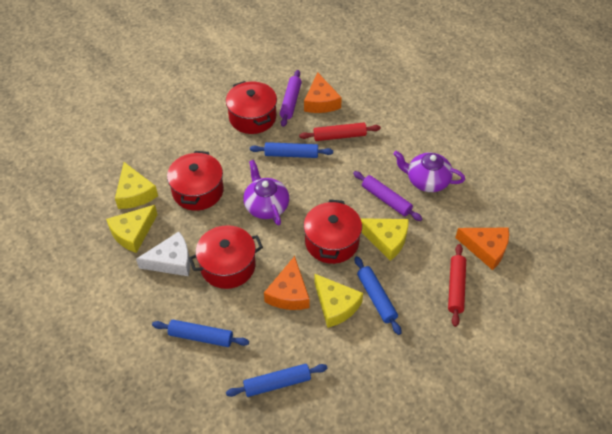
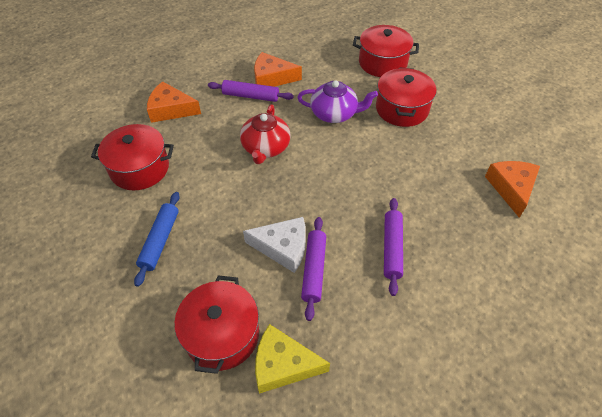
blue rolling pin: [152,320,249,347] [226,364,327,397] [250,142,333,158] [355,256,402,335] = 4 -> [134,192,180,287] = 1
purple rolling pin: [280,70,301,127] [353,171,422,221] = 2 -> [208,80,294,102] [301,217,326,321] [384,198,403,296] = 3
purple teapot: [243,160,289,225] [393,151,465,192] = 2 -> [297,80,378,123] = 1
red rolling pin: [299,123,381,141] [448,244,466,327] = 2 -> none = 0
red teapot: none = 0 -> [240,104,291,164] = 1
yellow cheese: [106,205,158,253] [115,162,158,209] [314,274,363,328] [360,218,409,261] = 4 -> [255,324,330,394] = 1

